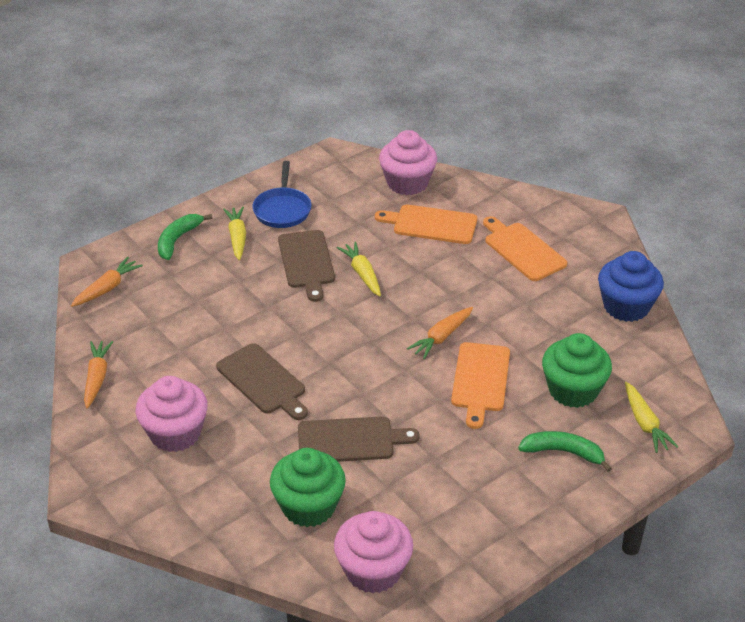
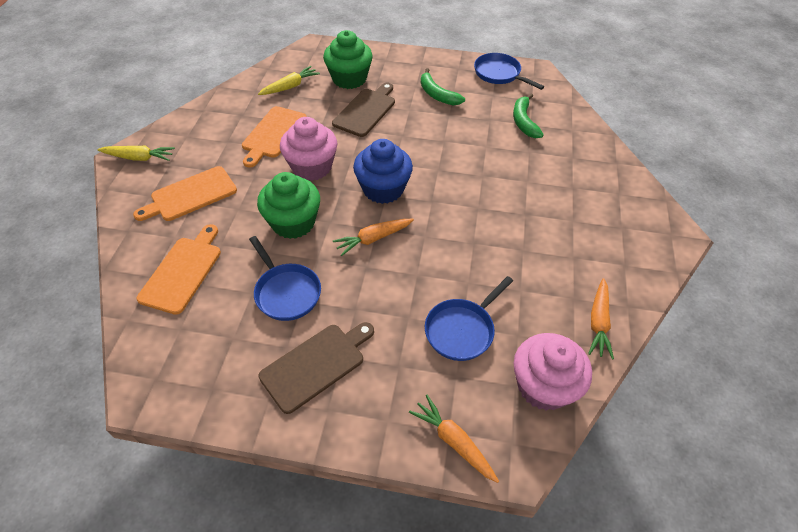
blue pan: [253,161,311,228] = 1 -> [249,236,321,321] [425,276,513,361] [474,53,544,90] = 3
brown cutting board: [216,343,308,420] [278,230,335,302] [298,416,420,462] = 3 -> [259,322,374,414] [332,83,395,137] = 2
pink cupcake: [136,376,208,452] [334,511,413,593] [379,130,437,195] = 3 -> [280,117,337,181] [514,333,592,410] = 2
yellow carrot: [223,207,246,260] [337,242,381,296] [625,382,679,453] = 3 -> [97,146,175,161] [258,66,320,95] = 2

